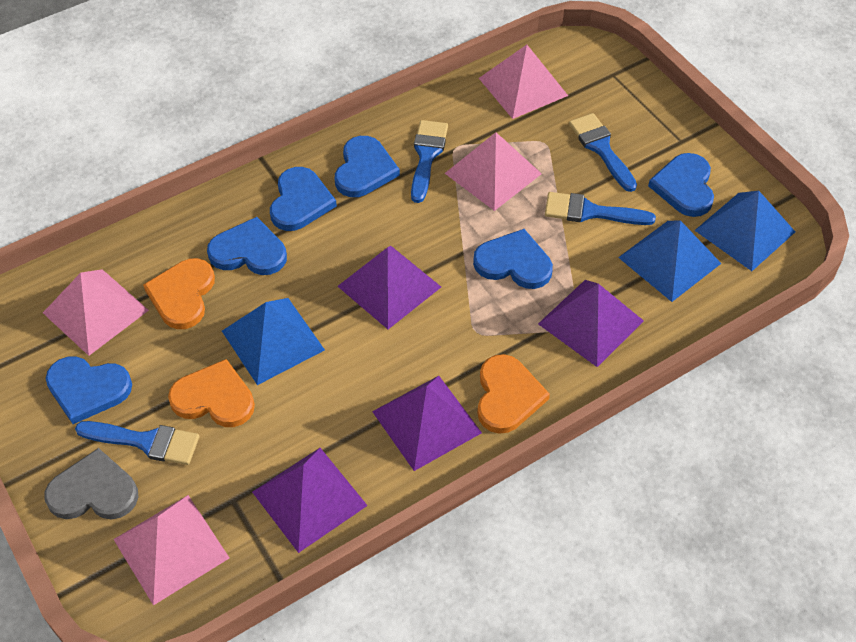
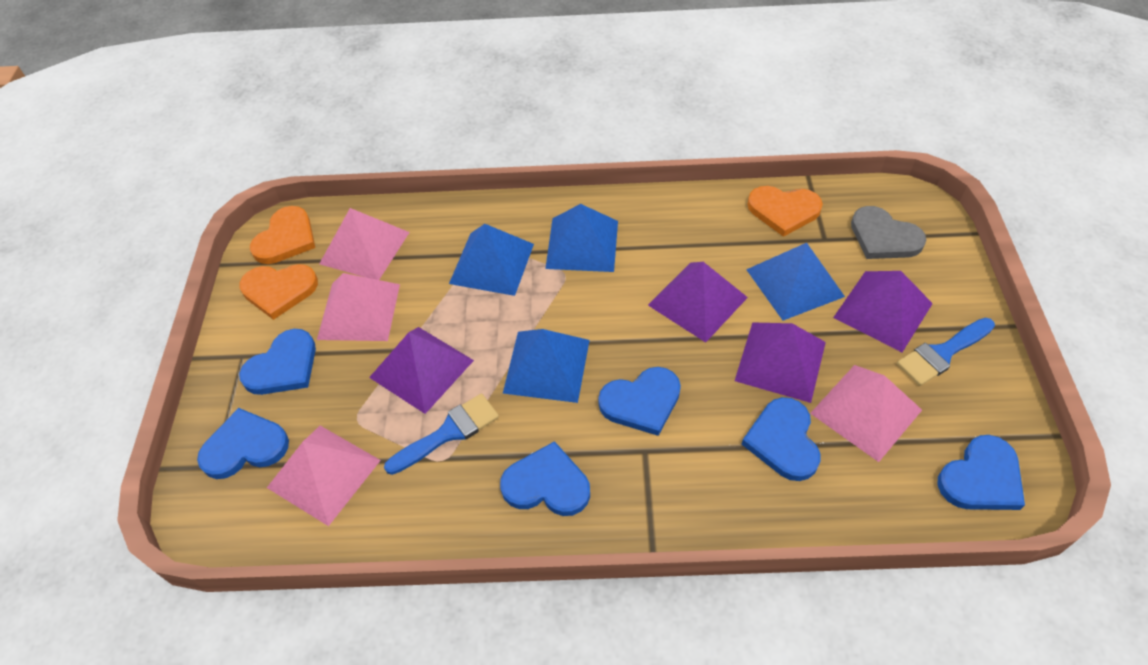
blue brush: [75,421,199,465] [411,120,448,203] [545,192,656,225] [569,113,637,192] = 4 -> [384,393,499,475] [897,318,995,386] = 2
blue pyramid: [222,298,325,385] [618,220,722,302] [694,191,795,271] = 3 -> [449,224,534,296] [503,329,590,403] [545,204,618,272] [746,243,845,320] = 4

